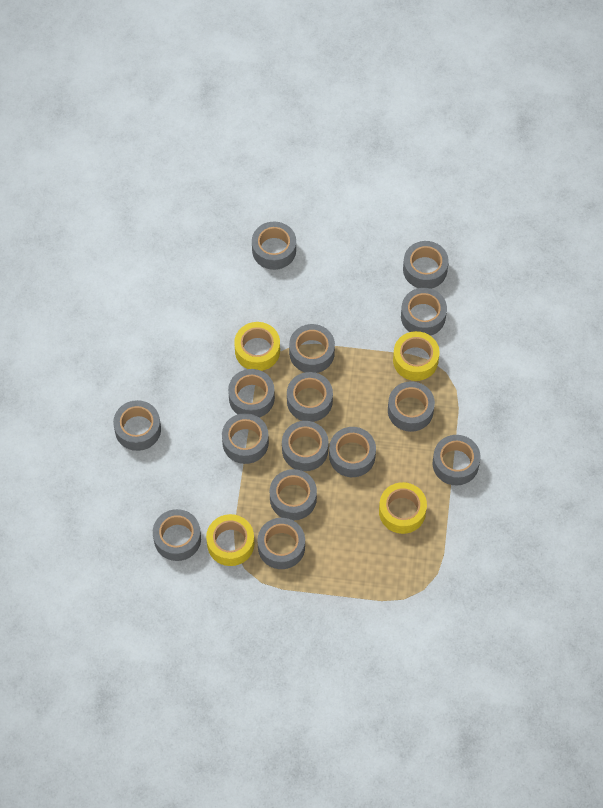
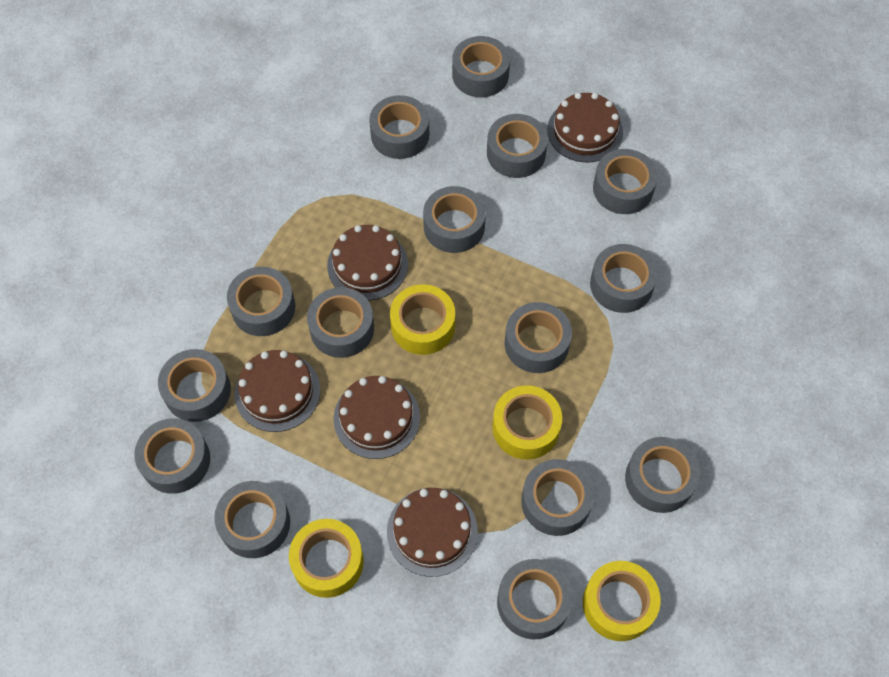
brown cake: none = 0 -> [234,350,320,432] [327,225,408,301] [333,376,420,459] [387,488,478,577] [547,93,623,162] = 5

